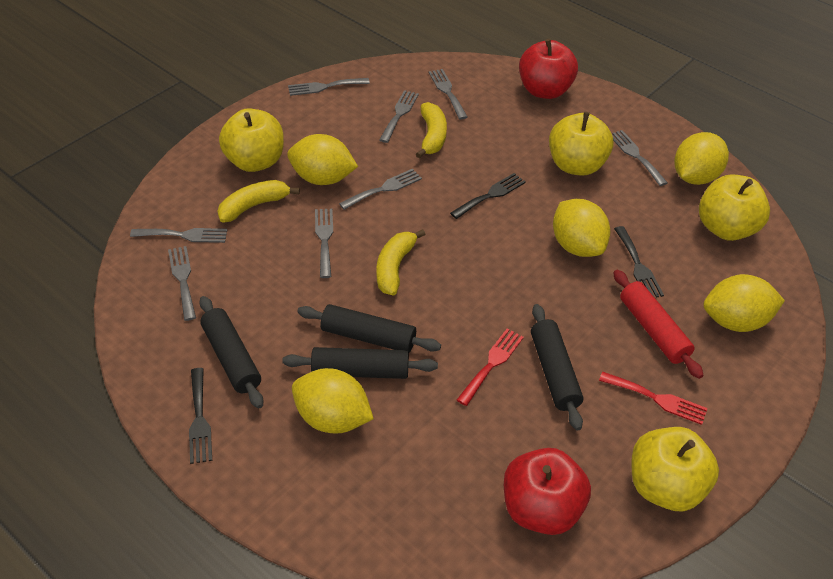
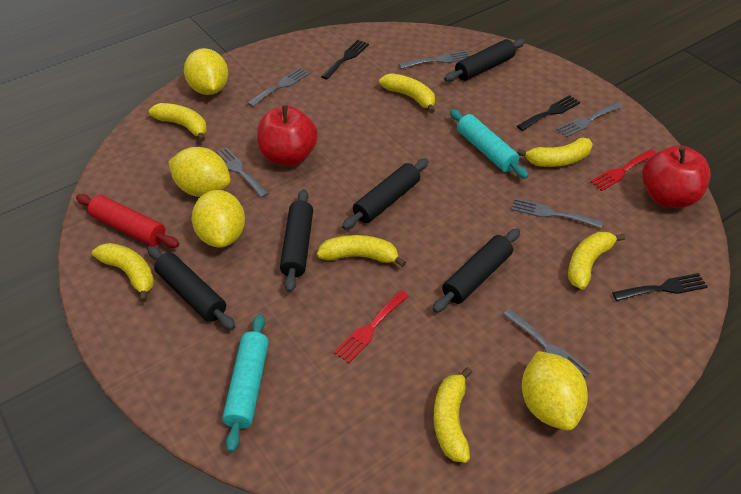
black rolling pin: [199,296,263,408] [282,347,438,379] [297,304,441,353] [531,304,583,431] = 4 -> [148,246,235,330] [280,189,313,293] [342,158,429,230] [433,228,520,313] [444,39,525,82] = 5
grey fork: [130,228,227,243] [168,246,196,321] [288,78,370,96] [315,209,333,278] [339,169,422,210] [379,90,419,143] [429,69,467,119] [612,130,668,186] = 8 -> [217,147,269,198] [248,68,309,107] [399,50,469,69] [503,309,591,377] [512,198,603,228] [556,102,623,137] = 6
turquoise rolling pin: none = 0 -> [222,314,269,452] [450,109,529,179] = 2
yellow apple: [219,108,284,172] [549,112,613,176] [632,427,719,511] [699,174,770,241] = 4 -> none = 0
yellow banana: [218,180,300,222] [376,229,425,296] [416,102,447,158] = 3 -> [92,243,154,302] [149,103,207,142] [317,235,406,267] [379,73,435,113] [434,367,472,463] [517,138,593,167] [568,232,626,290] = 7
yellow lemon: [287,134,358,185] [292,368,374,434] [553,199,610,257] [674,132,729,185] [703,274,785,332] = 5 -> [168,147,231,197] [184,48,228,95] [192,190,245,248] [522,351,588,430] = 4

